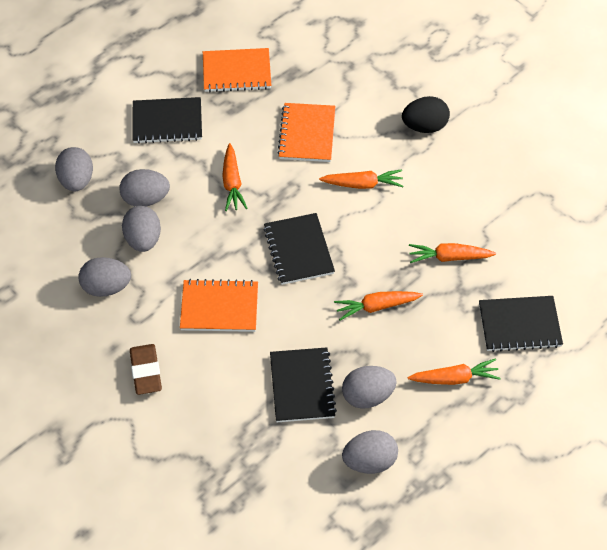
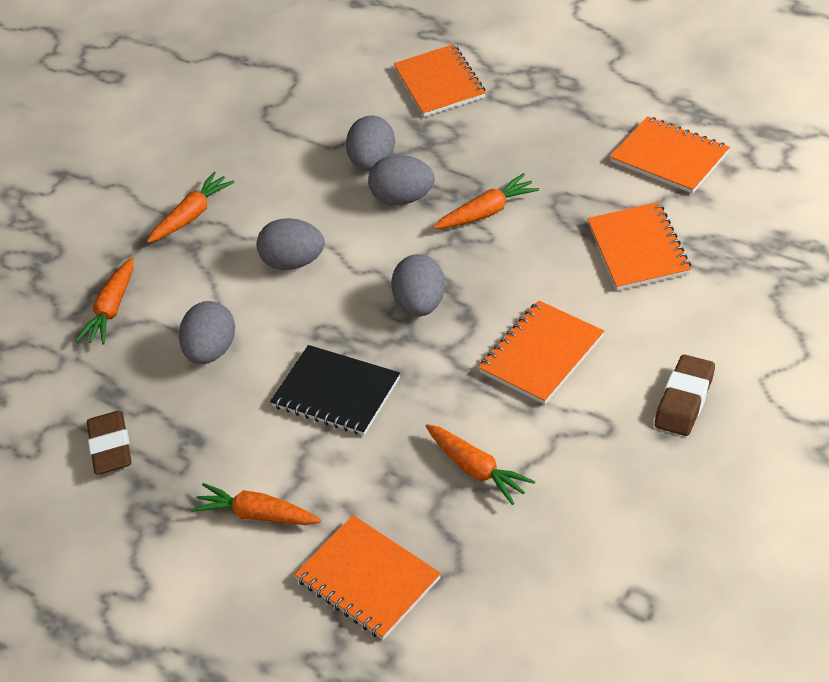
black egg: [402,96,450,133] = 1 -> none = 0
black notebook: [133,97,202,144] [263,213,335,285] [270,347,337,422] [479,296,563,352] = 4 -> [270,345,400,435] = 1
brown eraser: [130,344,162,395] = 1 -> [87,411,131,474] [655,355,715,436] = 2
grey egg: [55,147,93,191] [78,257,131,297] [119,169,170,207] [122,206,161,252] [342,366,397,409] [342,430,398,474] = 6 -> [179,301,235,364] [256,218,325,270] [346,115,395,171] [368,155,435,205] [391,254,445,316] = 5
orange notebook: [180,279,258,332] [203,48,272,92] [277,103,335,162] = 3 -> [294,515,441,640] [394,44,486,117] [478,300,604,404] [588,202,691,291] [610,116,730,194] = 5

